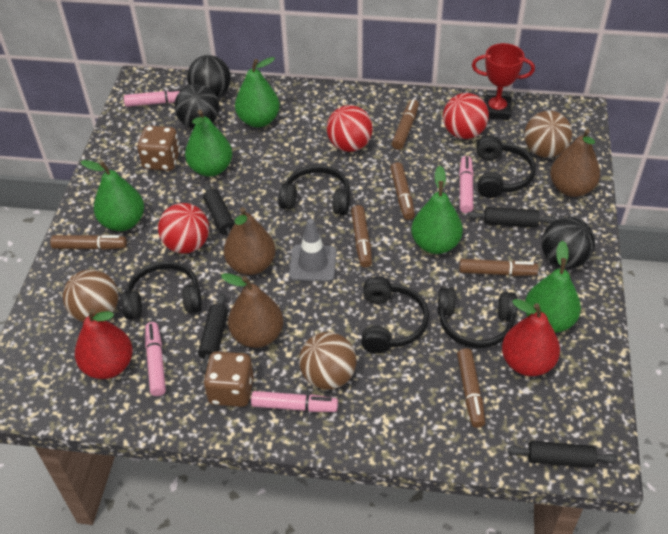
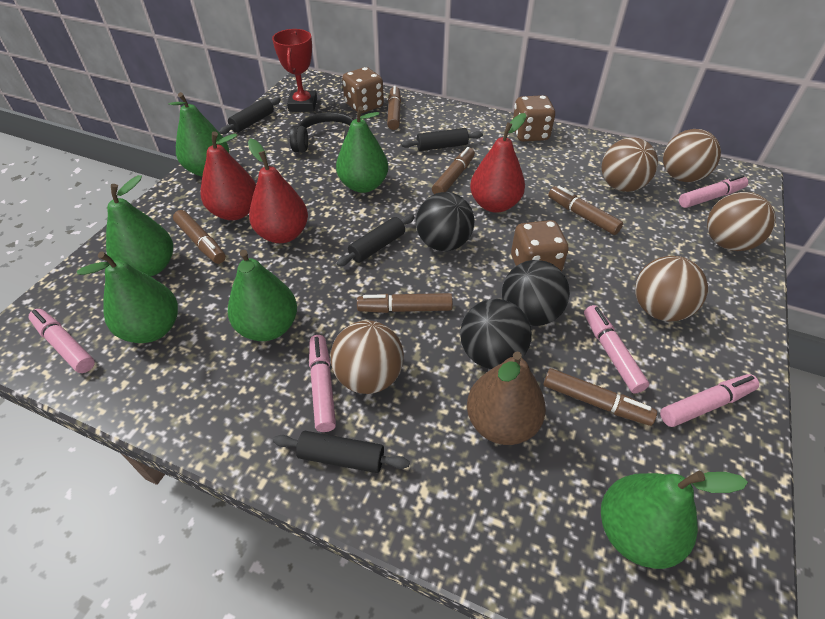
black headphones: [122,261,202,319] [278,165,350,215] [361,277,429,353] [438,287,517,348] [477,135,536,198] = 5 -> [289,112,354,152] = 1
brown ball: [63,269,118,322] [299,332,356,390] [524,110,572,158] = 3 -> [331,320,404,394] [602,138,658,192] [635,256,708,322] [663,129,721,182] [707,192,776,251] = 5
brown dice: [137,126,180,171] [203,351,254,407] = 2 -> [342,67,384,113] [511,220,569,271] [513,95,555,142] = 3
brown pear: [221,273,283,348] [224,207,276,275] [550,129,600,197] = 3 -> [467,351,546,445] = 1
green pear: [81,160,144,231] [185,110,232,176] [235,57,280,127] [411,166,463,254] [525,241,581,333] = 5 -> [77,251,178,343] [106,175,173,277] [168,92,229,176] [228,250,297,341] [336,106,388,193] [601,471,748,569] = 6
grey traffic cone: [289,219,337,282] = 1 -> none = 0
pink marker: [124,88,183,107] [145,322,166,396] [251,391,338,412] [459,156,474,213] = 4 -> [29,309,95,373] [309,335,336,432] [584,305,649,393] [660,374,759,427] [679,175,748,208] = 5
red ball: [158,203,209,253] [327,105,373,152] [443,93,489,139] = 3 -> none = 0
red pear: [75,309,133,379] [502,299,560,376] = 2 -> [201,131,256,220] [248,139,308,243] [470,113,526,213] = 3

